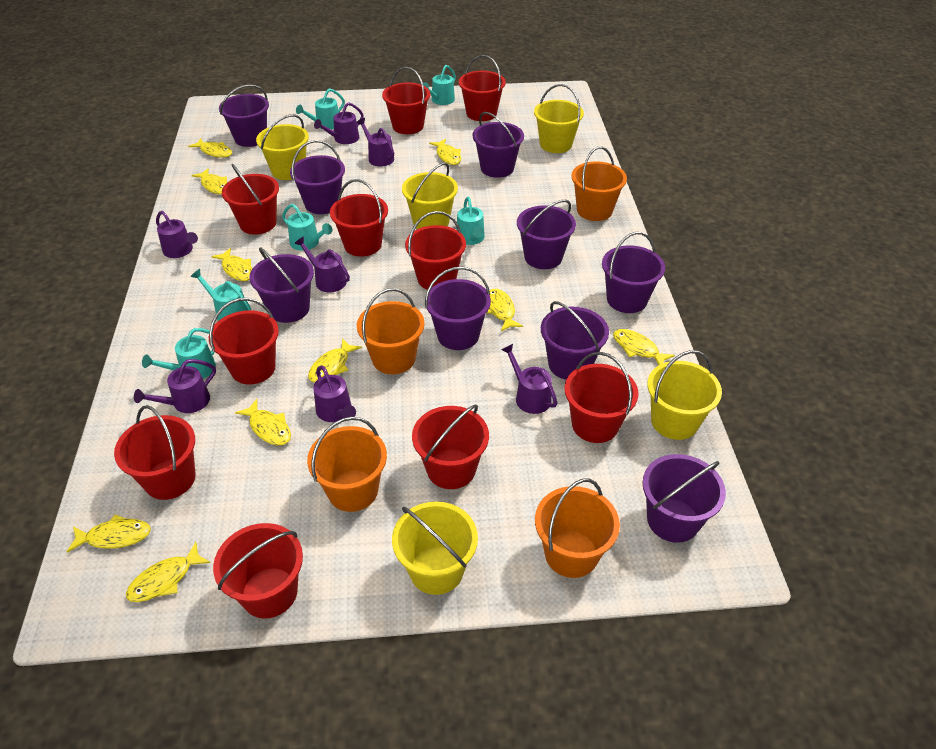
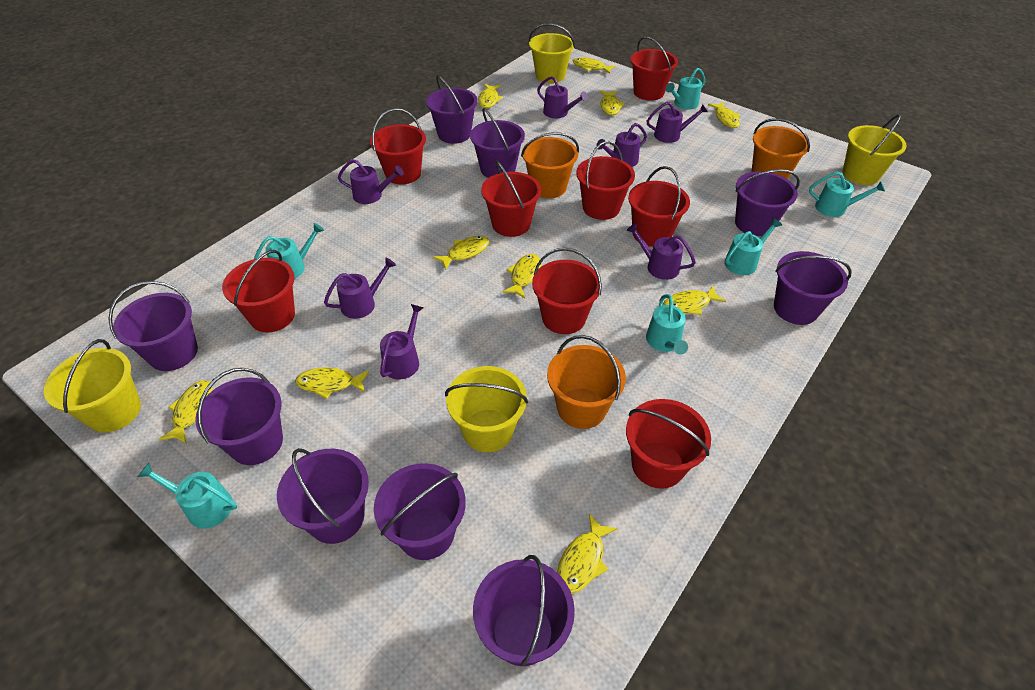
orange bucket: [307,417,387,512] [357,288,425,374] [535,479,620,578] [571,147,627,221] = 4 -> [521,132,579,198] [547,335,626,429] [752,118,810,179] = 3
red bucket: [114,405,195,500] [209,298,279,385] [213,523,303,619] [222,164,279,235] [330,179,388,257] [382,67,430,134] [405,211,466,290] [412,404,489,489] [459,55,506,121] [565,352,639,443] = 10 -> [222,250,295,332] [370,108,426,184] [481,161,541,237] [532,248,602,334] [576,141,635,220] [626,399,711,489] [628,166,690,247] [630,36,678,101] = 8
yellow bucket: [256,114,309,180] [392,502,478,595] [402,163,458,229] [534,84,584,153] [647,350,722,440] = 5 -> [44,339,141,432] [445,366,528,452] [529,23,575,83] [843,114,907,185] = 4

